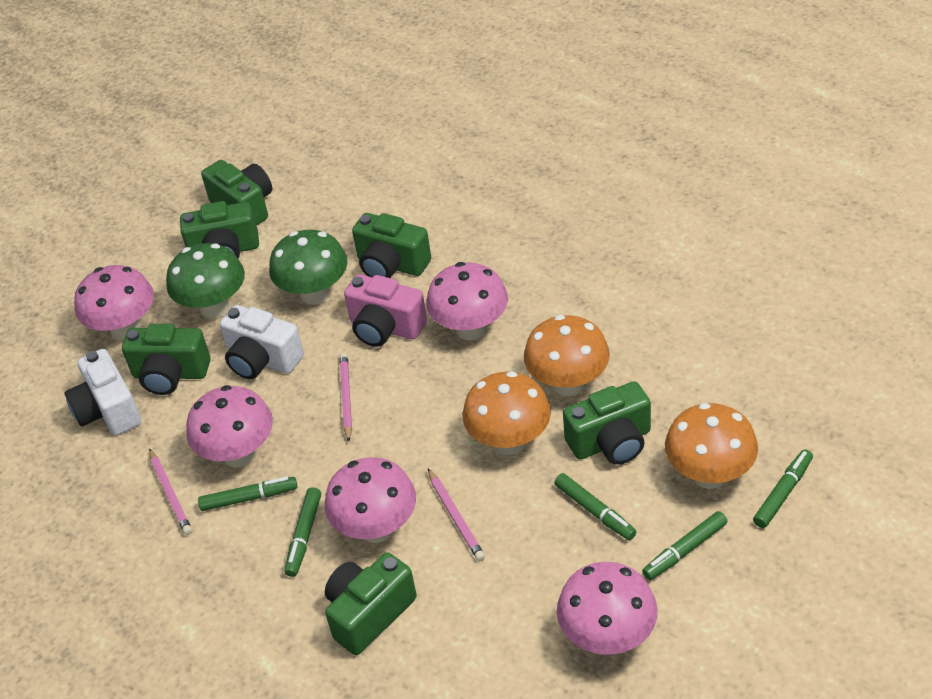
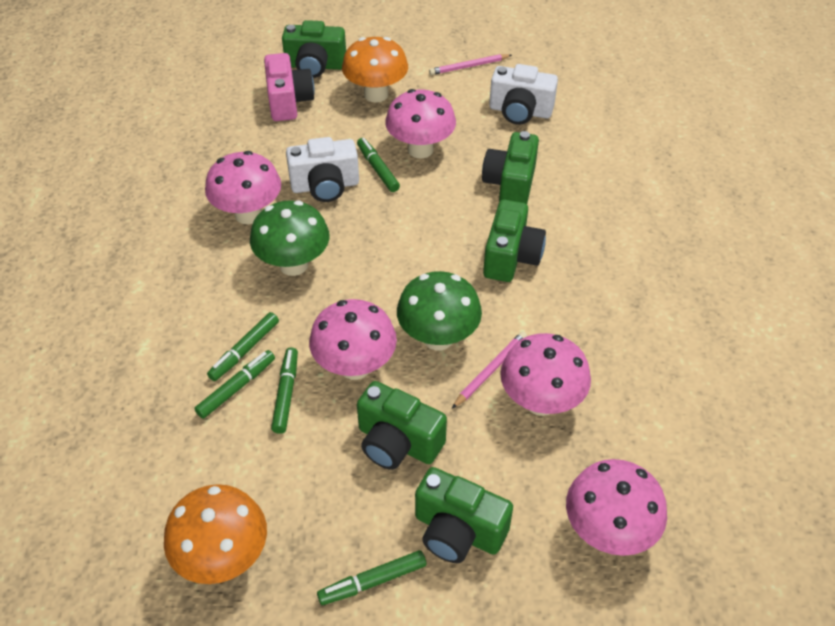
green camera: [122,324,211,395] [180,201,259,259] [201,160,272,225] [325,553,417,655] [352,213,431,278] [563,381,651,465] = 6 -> [282,20,346,78] [357,381,447,470] [415,467,513,563] [482,131,539,204] [483,199,546,282] = 5
orange mushroom: [463,371,551,455] [524,315,610,396] [665,403,758,489] = 3 -> [164,484,267,584] [342,37,408,103] = 2
pink pencil: [149,448,192,535] [339,352,352,442] [428,469,485,561] = 3 -> [429,54,512,75] [452,331,527,408] = 2

